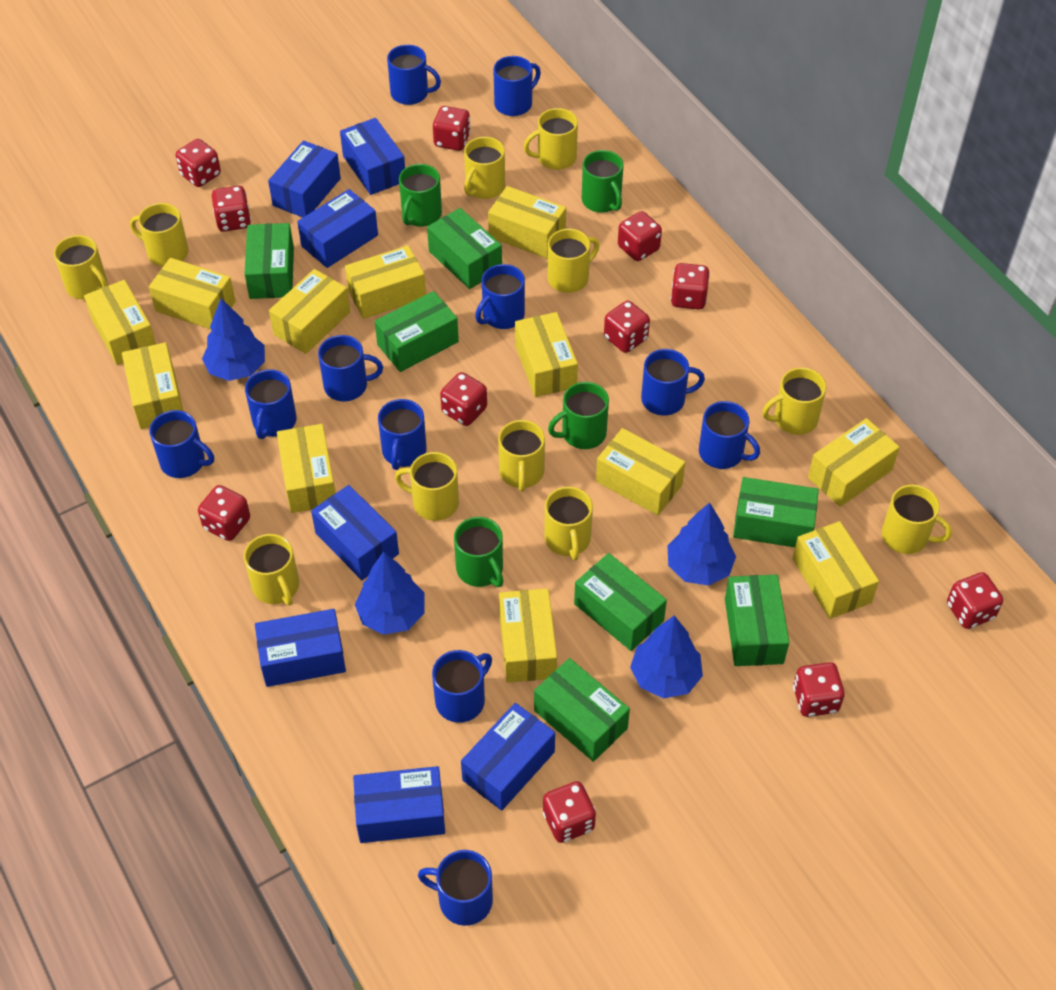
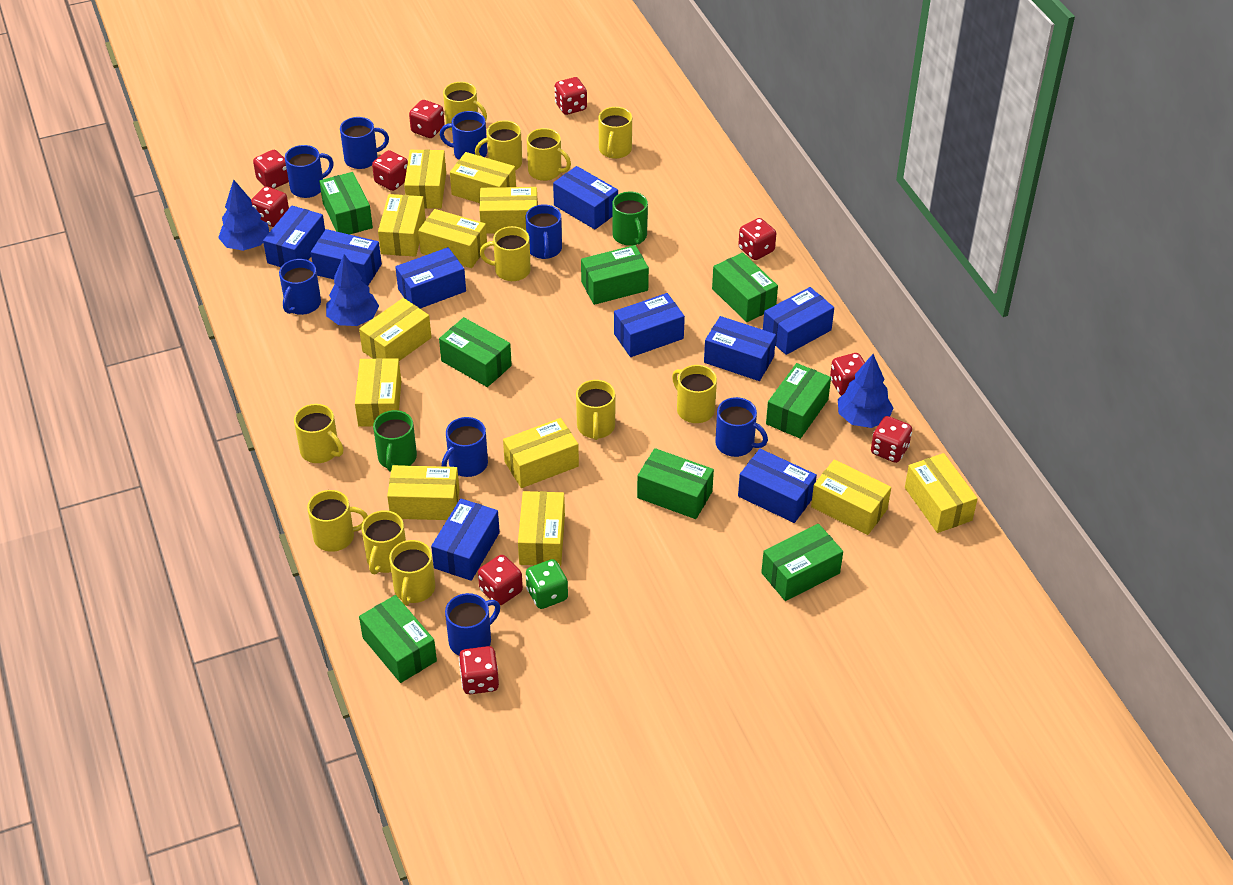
blue box: [255,609,346,687] [268,140,341,217] [297,189,378,268] [311,485,399,580] [340,118,405,195] [353,766,445,843] [461,703,555,811] = 7 -> [263,205,325,267] [311,229,382,286] [395,247,466,308] [431,498,500,581] [553,166,618,229] [614,293,685,357] [704,316,776,381] [738,449,817,523] [763,287,834,355] = 9
blue mug: [149,410,214,478] [245,369,296,439] [318,335,383,401] [378,399,427,470] [387,45,441,105] [418,850,493,926] [432,650,492,723] [475,264,525,329] [493,56,541,116] [641,349,705,416] [699,401,760,469] = 11 -> [279,259,321,315] [285,145,334,198] [340,117,389,169] [440,111,487,160] [442,417,488,477] [445,593,500,655] [526,204,562,259] [715,397,768,457] = 8
blue tree: [202,298,265,381] [355,552,425,635] [630,616,703,698] [668,502,736,586] = 4 -> [218,180,269,251] [326,254,379,326] [838,354,893,428] = 3
green box: [244,223,294,299] [375,291,459,372] [427,208,502,289] [534,658,630,762] [574,553,667,651] [725,574,789,666] [733,477,819,547] = 7 -> [319,172,373,234] [359,595,437,683] [439,317,512,387] [581,245,649,305] [637,448,714,519] [712,252,778,322] [761,524,843,601] [766,363,831,439] = 8
green dice: none = 0 -> [526,559,568,609] = 1
green mug: [399,164,442,227] [454,517,503,587] [548,382,609,449] [582,150,624,213] = 4 -> [373,410,417,472] [612,192,648,246] = 2
red dice: [176,139,221,187] [198,485,250,541] [212,186,251,232] [433,106,471,151] [440,372,487,426] [543,781,596,843] [604,301,650,353] [618,211,662,261] [671,263,710,310] [793,662,845,717] [947,572,1003,629] = 11 -> [251,186,289,227] [253,150,289,189] [372,150,408,191] [409,100,445,138] [459,646,499,694] [478,555,523,605] [555,77,587,115] [738,218,776,260] [830,353,865,396] [871,416,912,463] = 10

